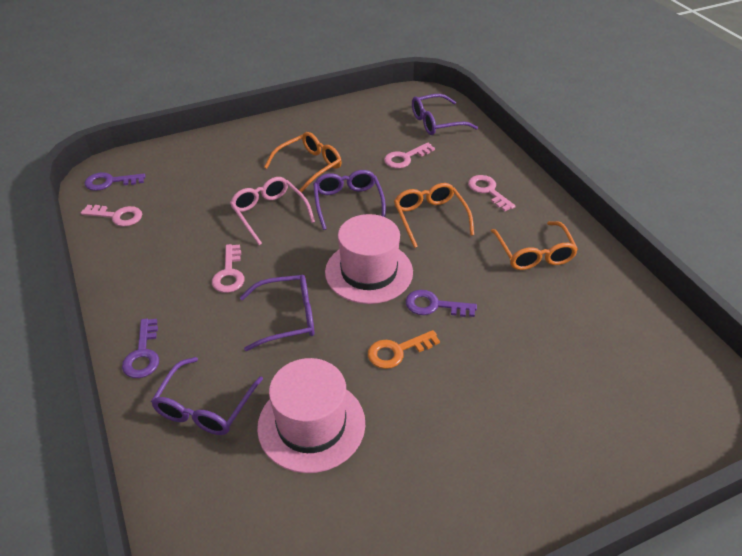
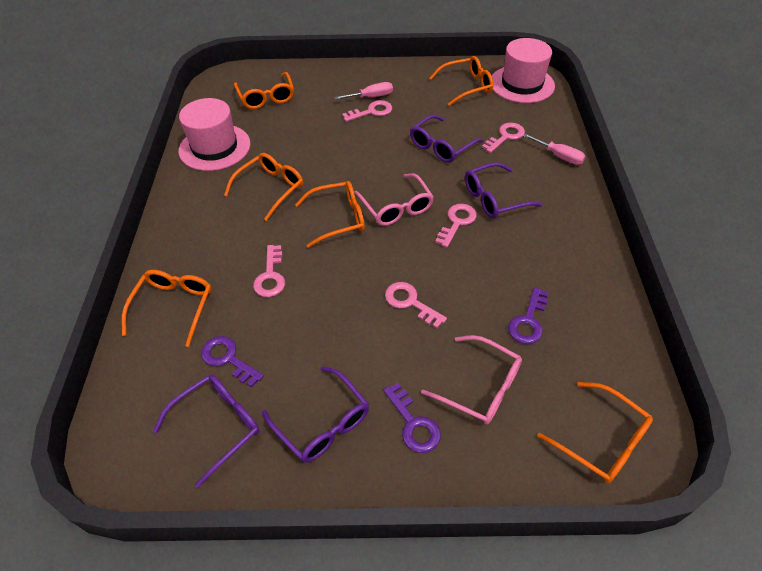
orange glasses: [264,132,342,193] [394,183,474,248] [491,221,578,270] = 3 -> [122,270,212,347] [224,153,303,221] [234,72,294,109] [295,181,365,248] [430,56,494,106] [537,382,653,483] = 6
orange key: [368,330,440,369] = 1 -> none = 0
pink glasses: [230,177,315,245] = 1 -> [354,173,434,226] [421,335,522,424] = 2
pink key: [81,205,142,227] [212,244,244,293] [384,143,435,168] [468,175,516,211] = 4 -> [253,245,285,297] [342,100,392,122] [385,282,447,328] [435,204,477,248] [482,123,525,153] = 5
pink screwdriver: none = 0 -> [335,82,393,100] [523,134,586,165] = 2

